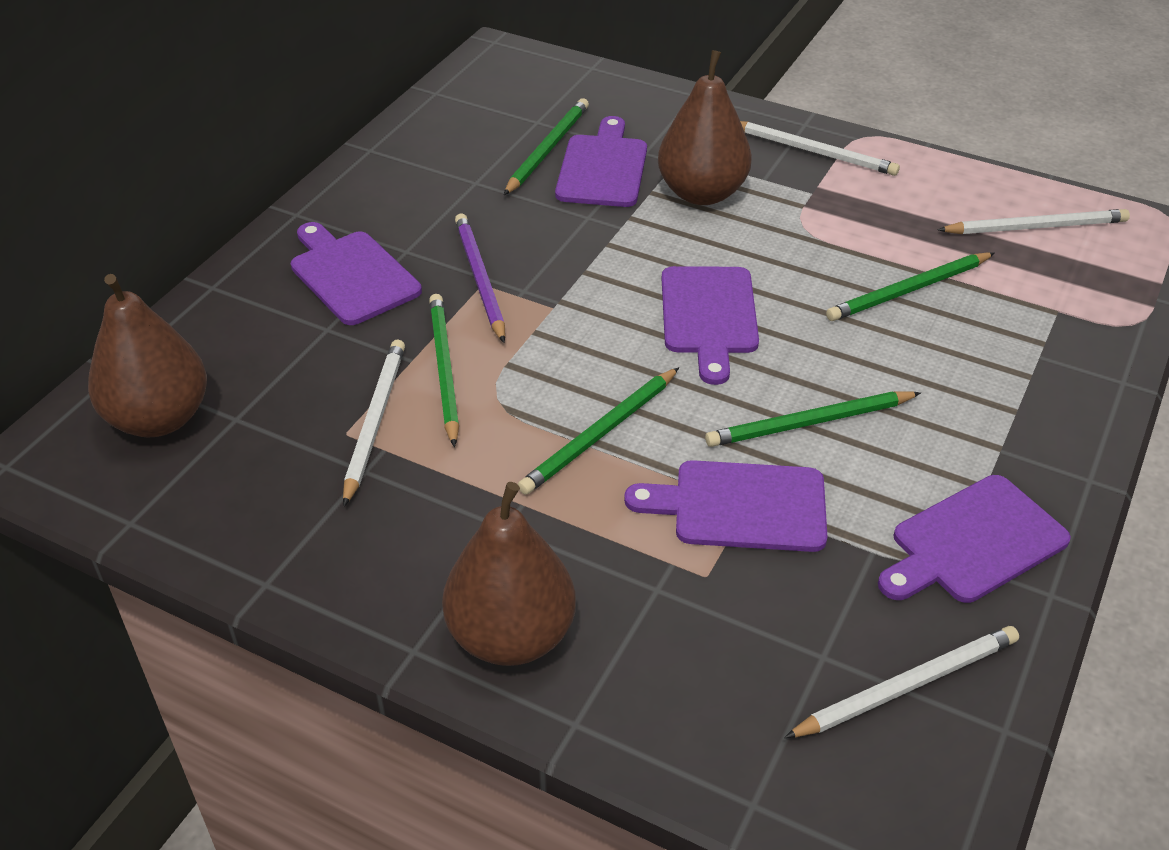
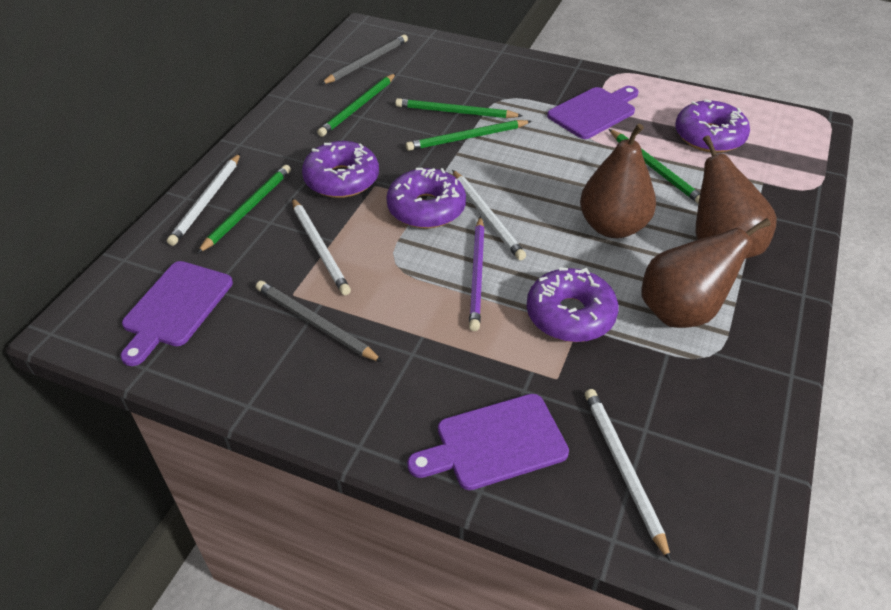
grey pencil: none = 0 -> [256,281,383,362] [321,35,408,84] = 2
purple cutting board: [291,222,422,325] [555,116,647,207] [624,460,828,552] [662,266,759,385] [878,475,1071,603] = 5 -> [120,261,233,366] [407,394,569,490] [547,86,639,139] = 3
purple donut: none = 0 -> [302,141,379,198] [386,168,466,229] [527,267,619,342] [675,99,750,153] = 4

